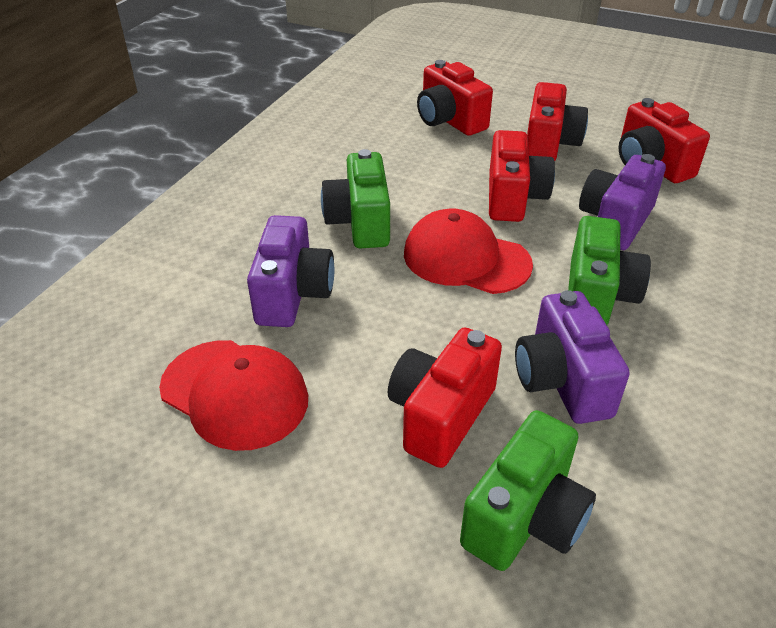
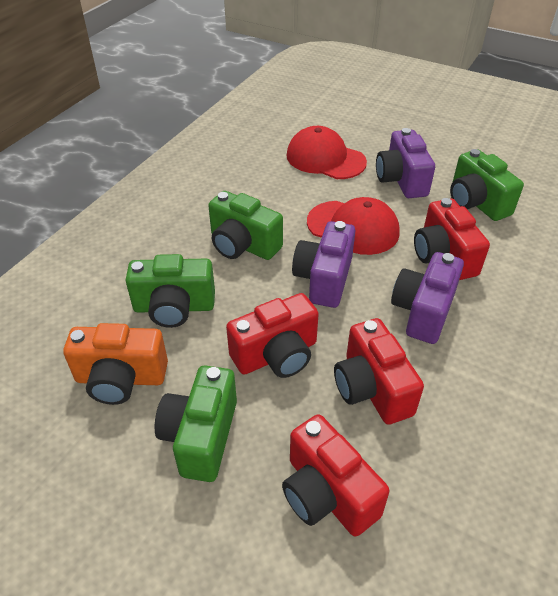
green camera: [321,149,390,248] [460,410,596,571] [568,216,651,325] = 3 -> [126,254,215,328] [155,366,237,482] [208,191,283,260] [450,149,524,221] = 4
orange camera: none = 0 -> [63,323,168,405] = 1
red camera: [388,327,502,468] [417,60,493,136] [489,130,555,222] [527,82,588,161] [619,98,710,183] = 5 -> [226,293,319,378] [282,414,389,537] [334,318,424,425] [414,198,490,280] = 4

